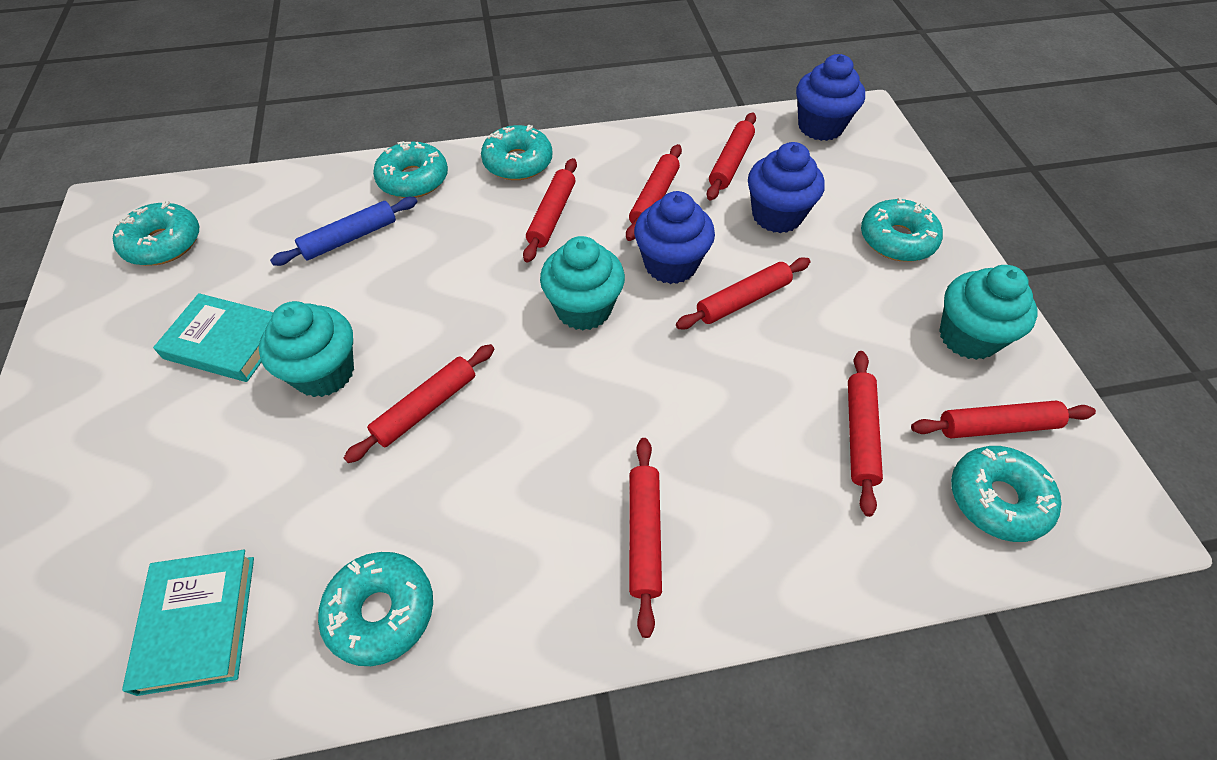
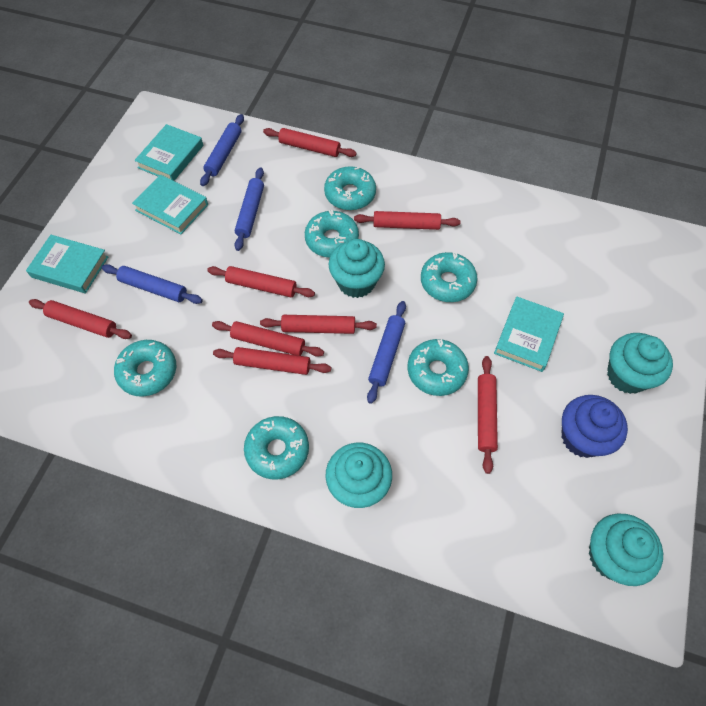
blue cupcake: [634,191,715,284] [748,142,825,233] [796,54,865,141] = 3 -> [561,395,628,458] = 1
blue rolling pin: [270,197,418,266] = 1 -> [102,264,203,304] [200,114,244,186] [234,167,264,251] [367,301,406,404] = 4
turquoise book: [122,550,254,696] [153,293,273,382] = 2 -> [26,235,108,293] [132,175,208,234] [134,124,203,181] [494,296,564,372] = 4
turquoise cupcake: [259,301,354,397] [540,236,625,330] [939,265,1038,360] = 3 -> [326,443,392,508] [329,239,385,298] [589,514,663,586] [607,333,673,394] = 4

